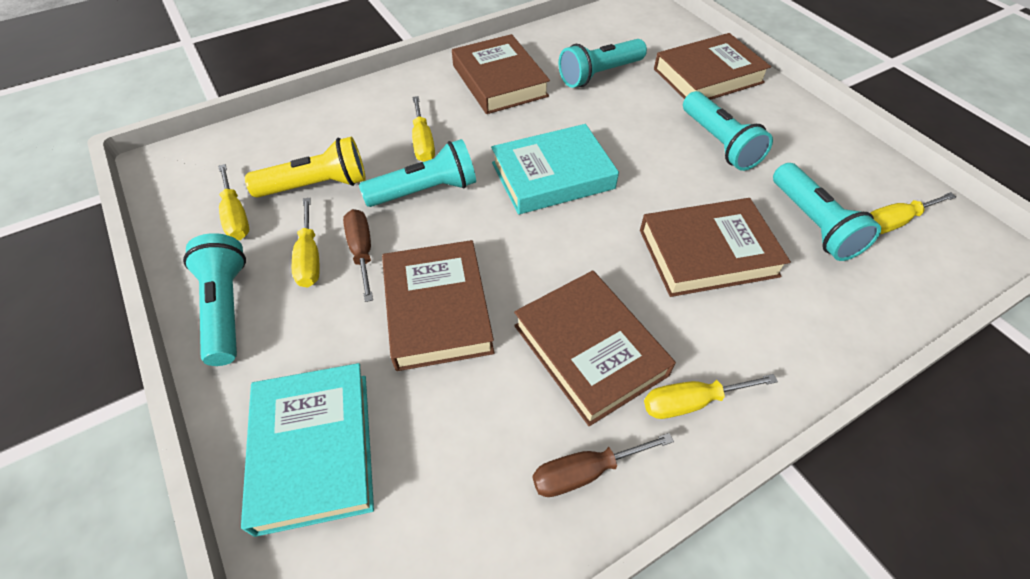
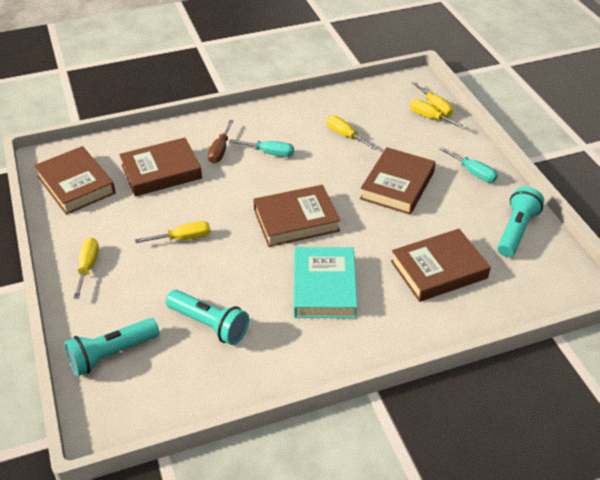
brown screwdriver: [343,209,373,302] [533,433,674,497] = 2 -> [208,120,234,163] = 1
turquoise book: [241,363,374,537] [491,124,619,215] = 2 -> [294,247,357,318] = 1
turquoise flashlight: [183,233,246,366] [359,139,476,207] [559,39,647,88] [683,91,773,171] [773,163,881,261] = 5 -> [65,318,159,376] [166,290,249,345] [497,187,544,257] = 3
turquoise screwdriver: none = 0 -> [229,139,294,157] [439,147,498,183] = 2
yellow flashlight: [245,137,366,198] = 1 -> none = 0

